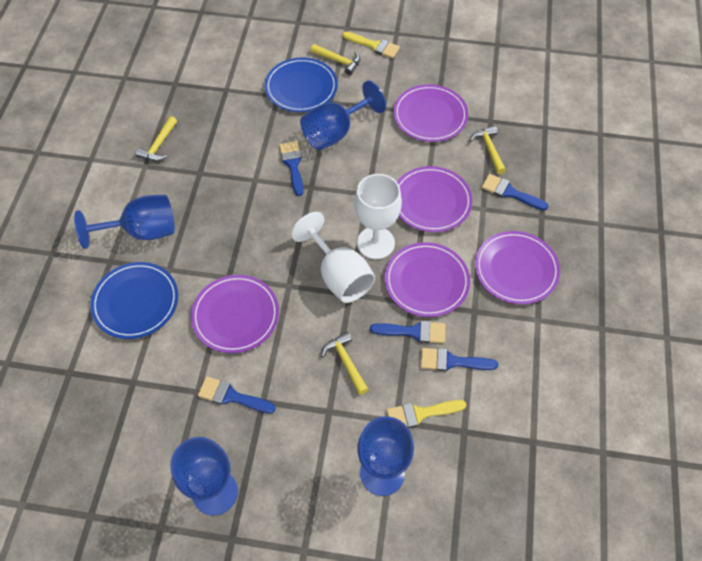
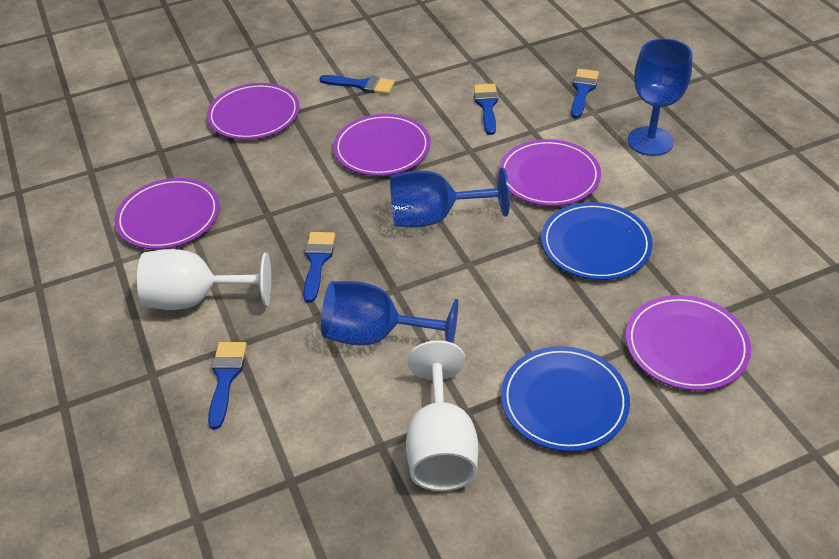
blue goblet: [74,195,175,249] [170,437,238,516] [300,81,386,150] [357,416,414,496] = 4 -> [321,281,458,345] [390,167,510,228] [628,39,692,156] = 3
yellow brush: [343,32,400,58] [387,400,466,428] = 2 -> none = 0
yellow hammer: [136,116,177,161] [311,44,360,75] [321,332,369,395] [470,126,506,174] = 4 -> none = 0

